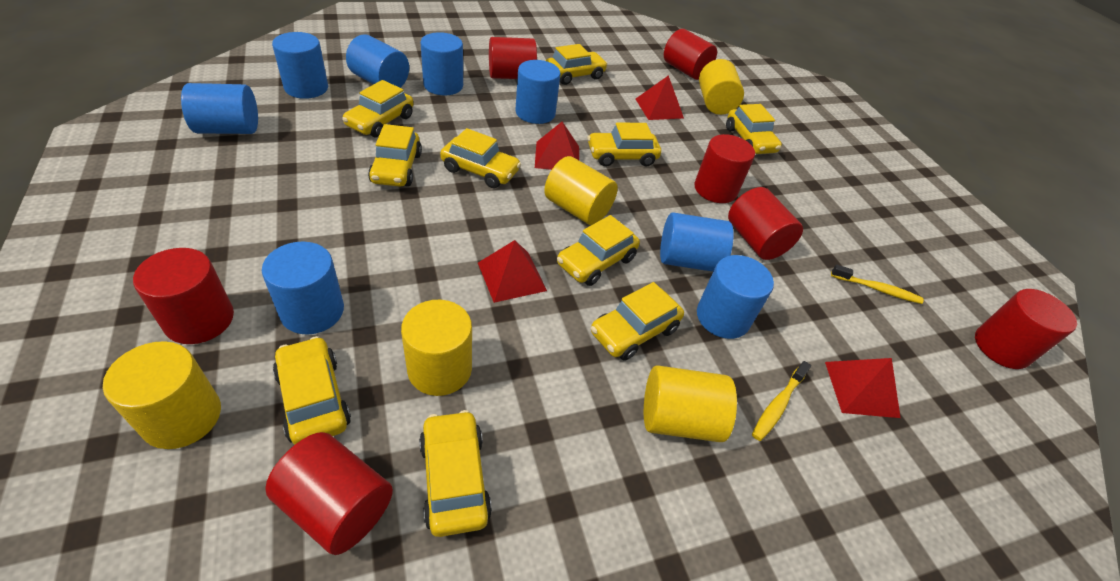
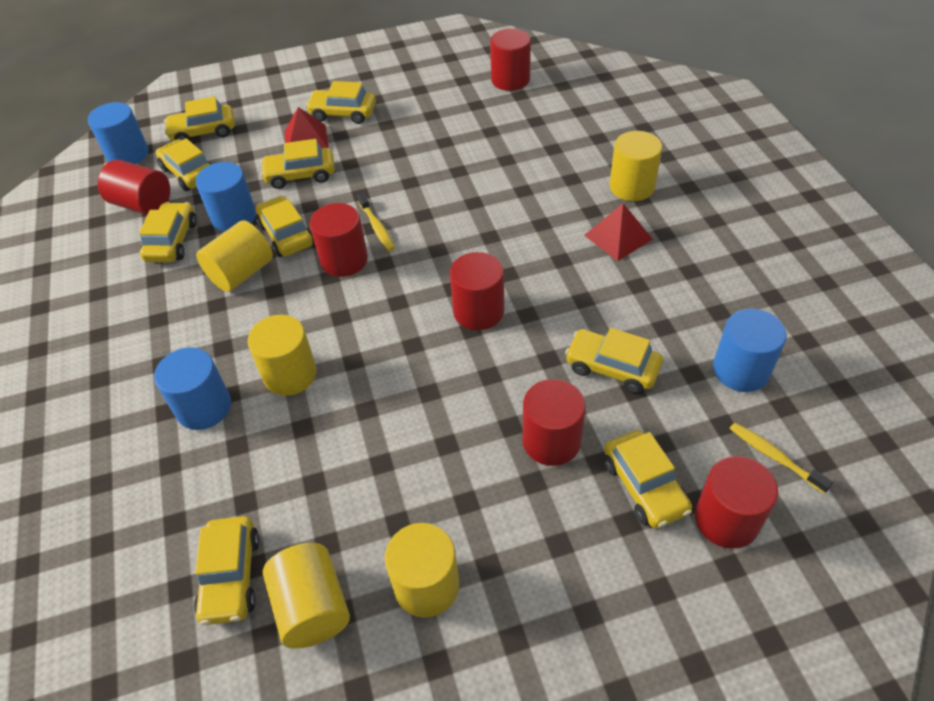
blue cylinder: [181,83,258,134] [262,242,344,335] [272,32,328,99] [346,34,409,88] [421,32,463,95] [515,60,561,124] [660,212,734,272] [697,255,774,339] = 8 -> [88,102,149,164] [154,347,231,430] [196,162,256,232] [713,309,787,392] = 4
red cylinder: [133,248,234,344] [265,432,393,555] [489,37,537,79] [664,29,717,80] [694,134,755,203] [728,187,803,260] [975,289,1077,369] = 7 -> [98,160,170,215] [310,203,368,277] [450,252,504,330] [490,29,531,91] [523,379,586,466] [695,456,778,549] = 6
red pyramid: [478,240,547,303] [535,121,579,170] [636,75,684,120] [825,358,901,418] = 4 -> [285,107,329,148] [584,203,652,261] = 2
yellow car: [273,336,351,445] [342,80,413,138] [368,124,422,187] [419,410,492,537] [440,128,521,188] [546,44,608,85] [557,215,640,286] [588,122,661,167] [591,282,684,361] [726,104,782,154] = 10 -> [139,202,197,262] [156,138,211,191] [164,96,235,141] [194,516,259,625] [255,196,314,257] [260,139,335,189] [305,81,376,124] [565,328,663,394] [604,430,692,529] = 9

